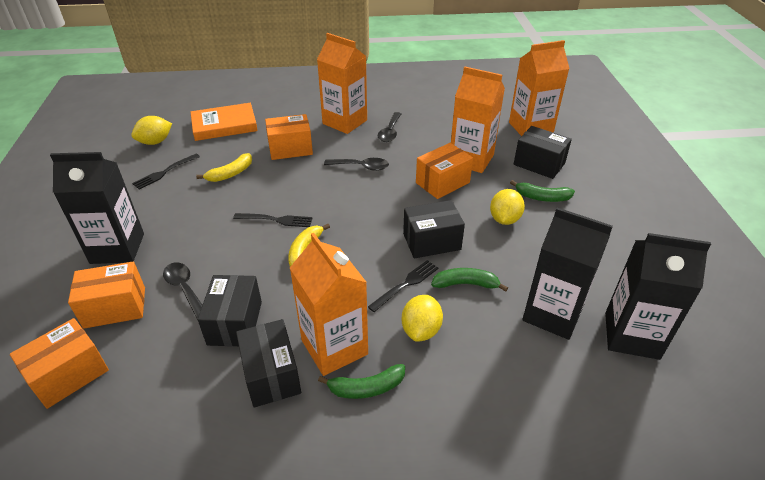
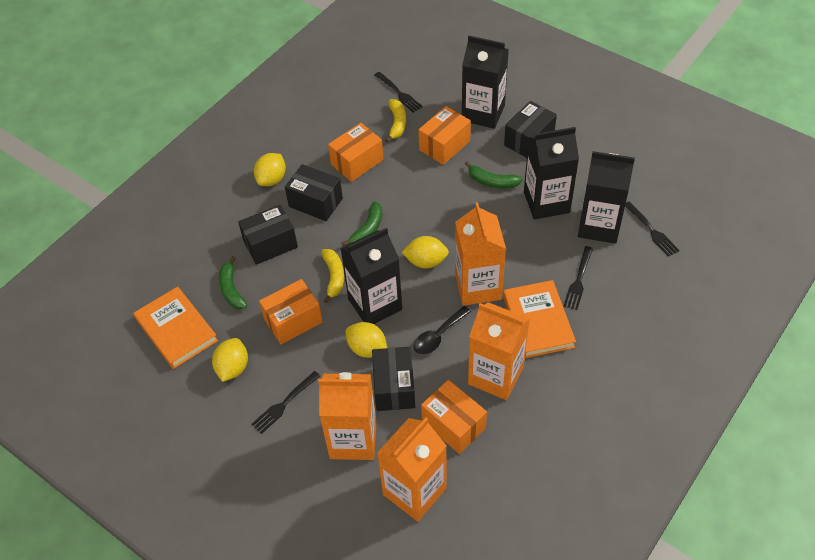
black carton: [50,152,144,264] [522,208,613,340] [605,233,711,360] = 3 -> [340,228,402,324] [462,36,509,129] [524,127,579,220] [578,151,635,244] = 4
black fork: [132,154,200,189] [233,213,313,227] [368,260,438,312] = 3 -> [251,371,320,434] [375,72,423,113] [564,246,593,310] [625,202,679,257] = 4
black spoon: [163,262,202,320] [324,158,389,171] [378,112,401,142] = 3 -> [413,306,471,355] = 1
orange book: [191,103,258,141] = 1 -> [133,287,218,369] [503,280,576,358] = 2
yellow lemon: [131,116,172,145] [402,295,443,342] [490,189,525,225] = 3 -> [212,338,248,382] [254,153,286,186] [345,322,387,358] [402,236,449,269] = 4

